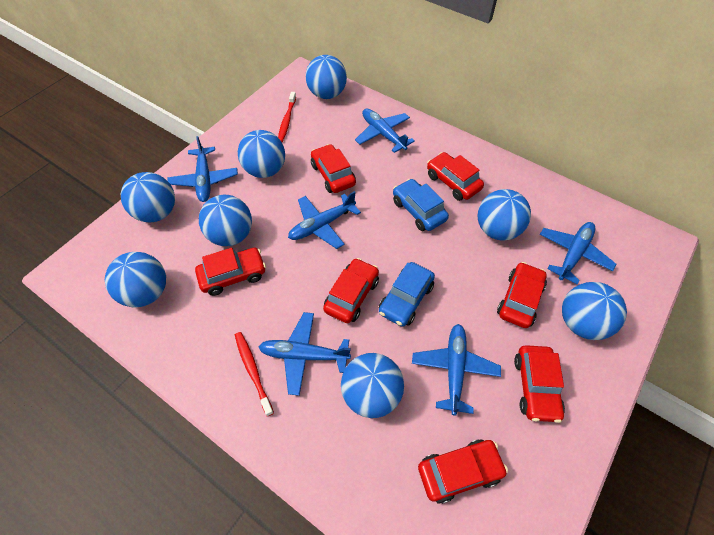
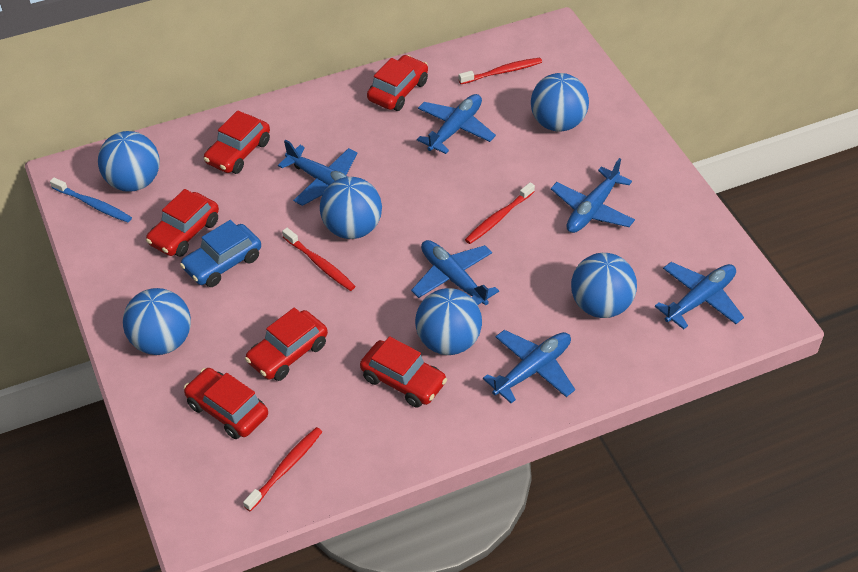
blue ball: [105,252,166,307] [121,172,175,223] [199,195,252,246] [238,130,285,178] [306,55,347,99] [341,353,404,418] [477,189,531,241] [562,282,627,340] = 8 -> [98,131,160,192] [123,288,191,355] [320,177,382,239] [415,288,482,355] [531,73,589,132] [571,253,637,318] = 6
blue car: [379,262,435,327] [393,179,449,231] = 2 -> [180,220,261,287] = 1
blue toothbrush: none = 0 -> [50,177,132,222] = 1
red car: [195,248,266,296] [311,144,356,193] [323,258,379,323] [418,439,508,504] [427,152,484,201] [497,262,547,328] [514,345,565,423] = 7 -> [146,189,219,257] [184,368,268,439] [204,110,270,174] [245,308,328,381] [360,336,447,408] [367,55,428,111] = 6
red toothbrush: [235,332,274,417] [278,92,296,142] = 2 -> [243,427,322,511] [282,228,355,291] [459,58,542,84] [465,182,535,244] = 4

